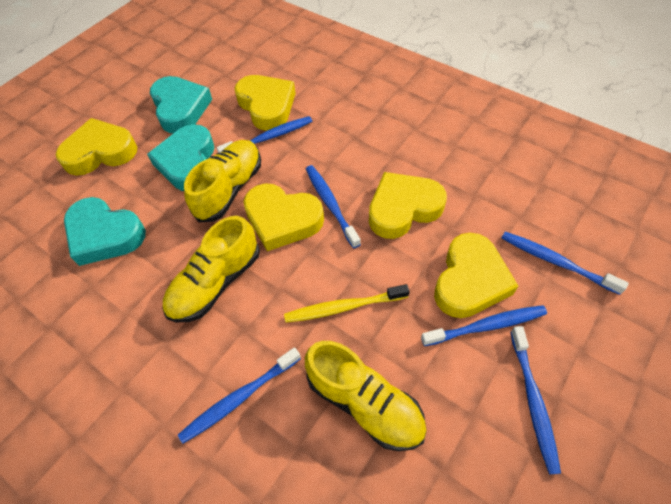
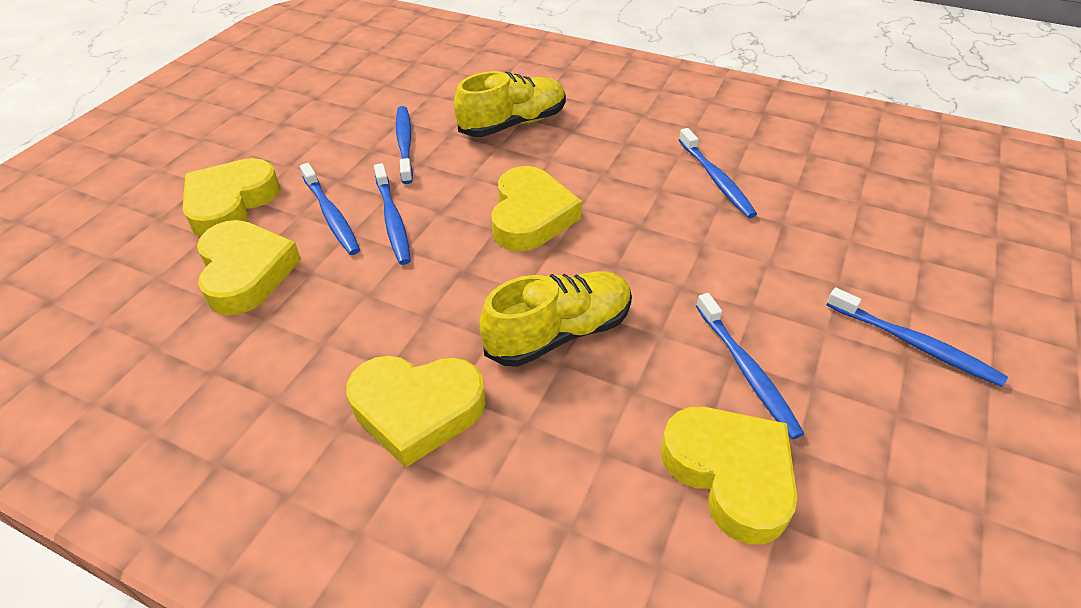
turquoise heart: [64,197,146,266] [147,124,214,191] [150,76,212,133] = 3 -> none = 0
yellow shoe: [162,216,260,322] [184,140,261,222] [305,341,427,451] = 3 -> [454,71,566,137] [479,271,632,367] = 2
yellow toothbrush: [284,284,410,323] = 1 -> none = 0

